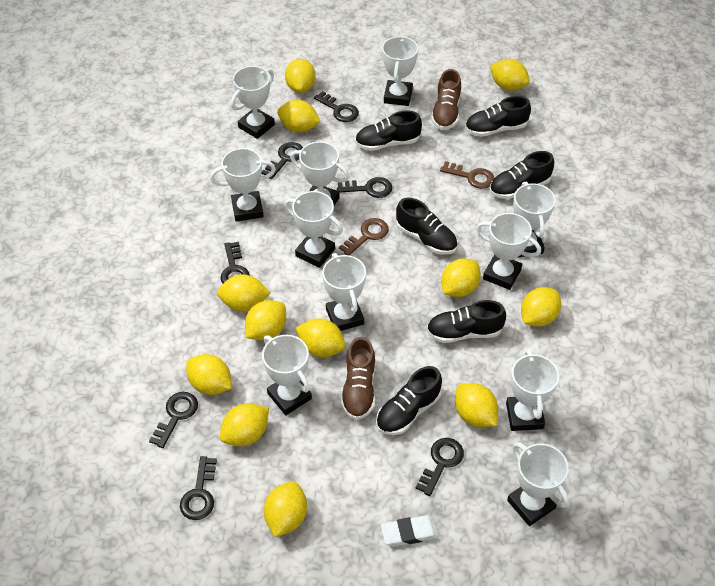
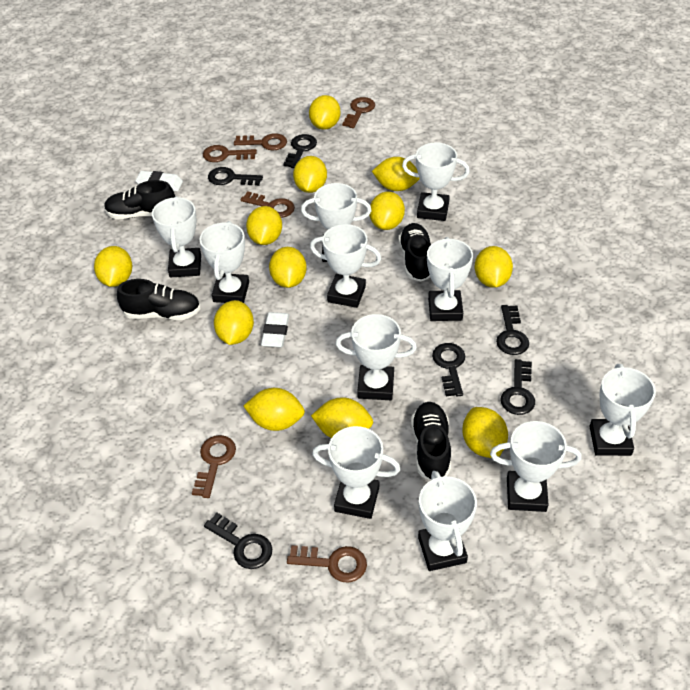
black key: [149,392,198,448] [180,456,217,520] [220,242,250,283] [261,142,303,179] [314,91,359,122] [337,177,392,198] [416,438,464,496] = 7 -> [204,513,272,569] [208,167,263,186] [283,134,317,168] [432,343,465,397] [496,305,529,355] [501,359,535,415] = 6
black shoe: [355,110,422,151] [376,366,442,435] [396,197,457,255] [427,300,506,343] [465,96,531,137] [489,151,554,199] = 6 -> [104,180,175,219] [117,279,200,320] [399,223,431,281] [411,402,451,480] = 4
brown key: [339,218,389,255] [440,161,494,189] = 2 -> [192,435,236,498] [203,145,257,162] [234,133,287,150] [240,191,295,218] [287,545,367,583] [342,97,375,128] = 6
brown shoe: [341,337,375,420] [431,69,461,130] = 2 -> none = 0
white eraser: [381,515,439,547] = 1 -> [135,171,183,191] [261,312,289,347] = 2

